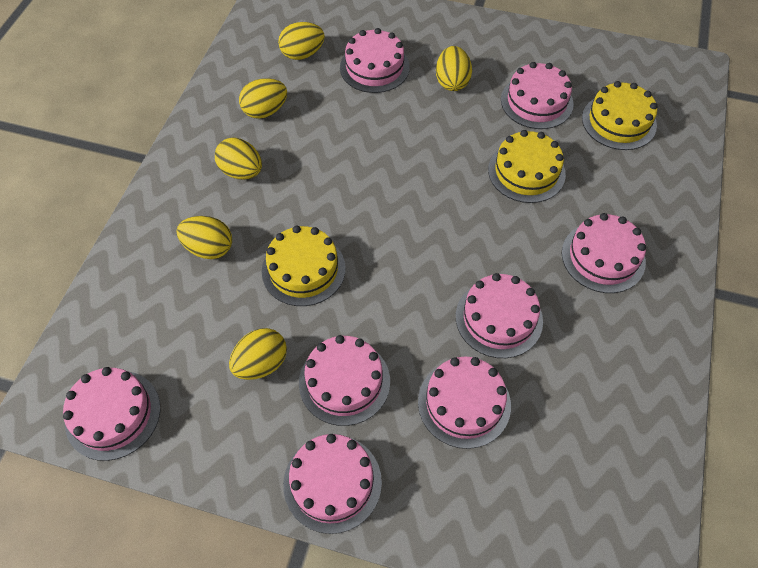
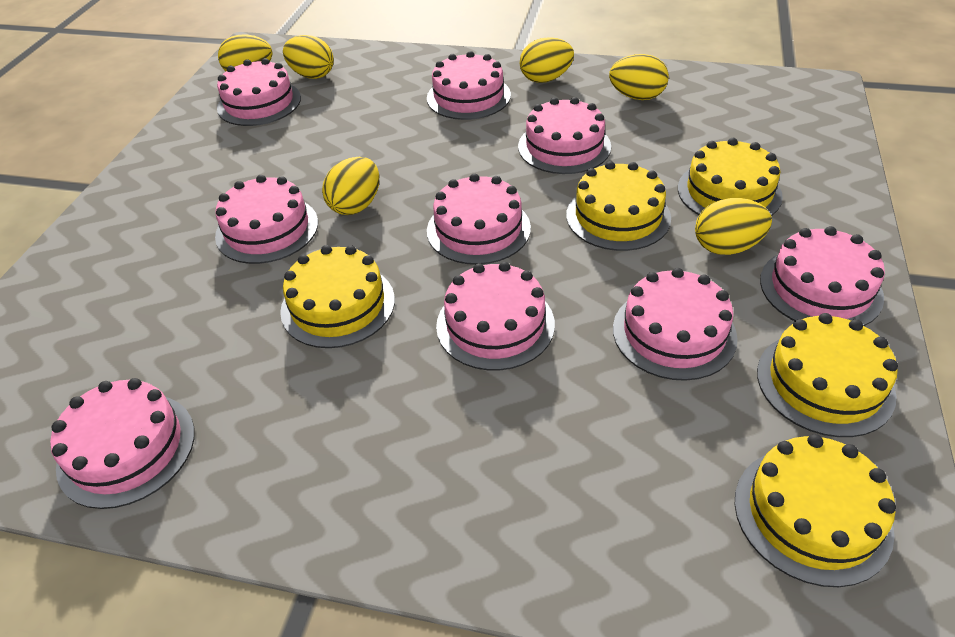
pink cake: [63,367,160,461] [283,434,382,534] [299,335,390,426] [340,28,410,93] [418,357,511,449] [456,273,543,358] [501,62,574,129] [562,213,646,293] = 8 -> [50,378,195,509] [215,175,318,264] [217,58,301,126] [427,51,511,120] [427,173,531,265] [436,262,555,371] [518,97,611,174] [613,268,738,381] [760,226,885,326] = 9
yellow cake: [262,226,345,306] [488,130,566,203] [582,81,658,150] = 3 -> [280,245,395,348] [566,161,671,251] [678,138,783,216] [735,434,896,587] [757,313,898,437] = 5

